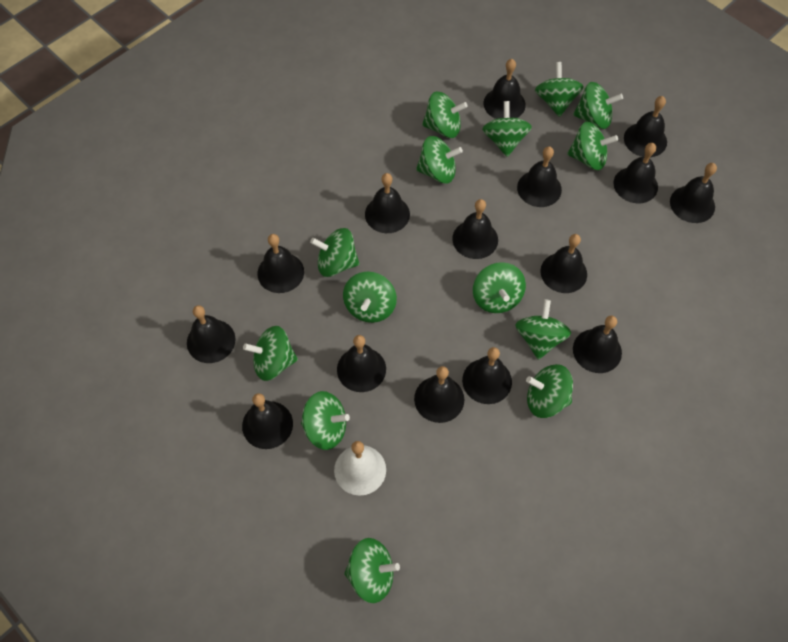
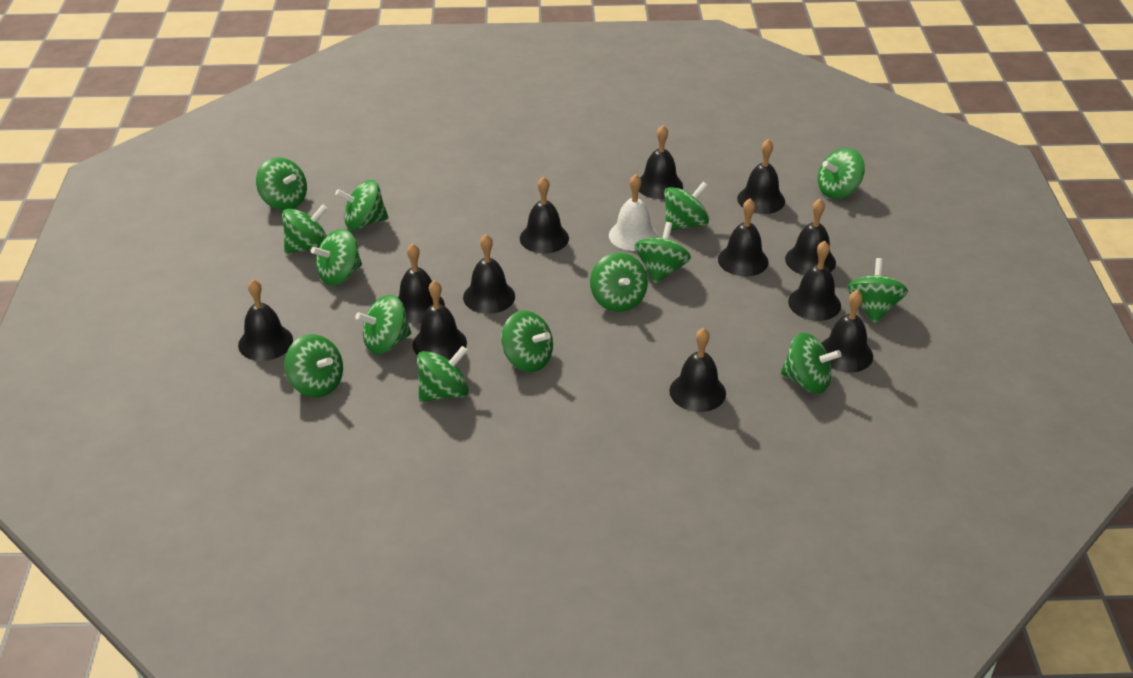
black bell: [187,305,236,363] [242,393,293,449] [258,234,304,293] [337,335,386,392] [365,173,410,233] [414,366,464,423] [452,199,498,259] [462,347,512,404] [484,59,526,119] [517,146,562,207] [540,234,587,293] [573,316,622,373] [613,143,658,203] [624,96,667,157] [670,163,717,223] = 15 -> [238,279,293,361] [398,243,445,324] [413,280,467,360] [463,234,515,314] [520,176,569,253] [639,125,683,199] [669,328,726,412] [718,199,769,276] [737,139,785,214] [785,199,836,275] [788,241,841,321] [821,290,873,373] = 12

